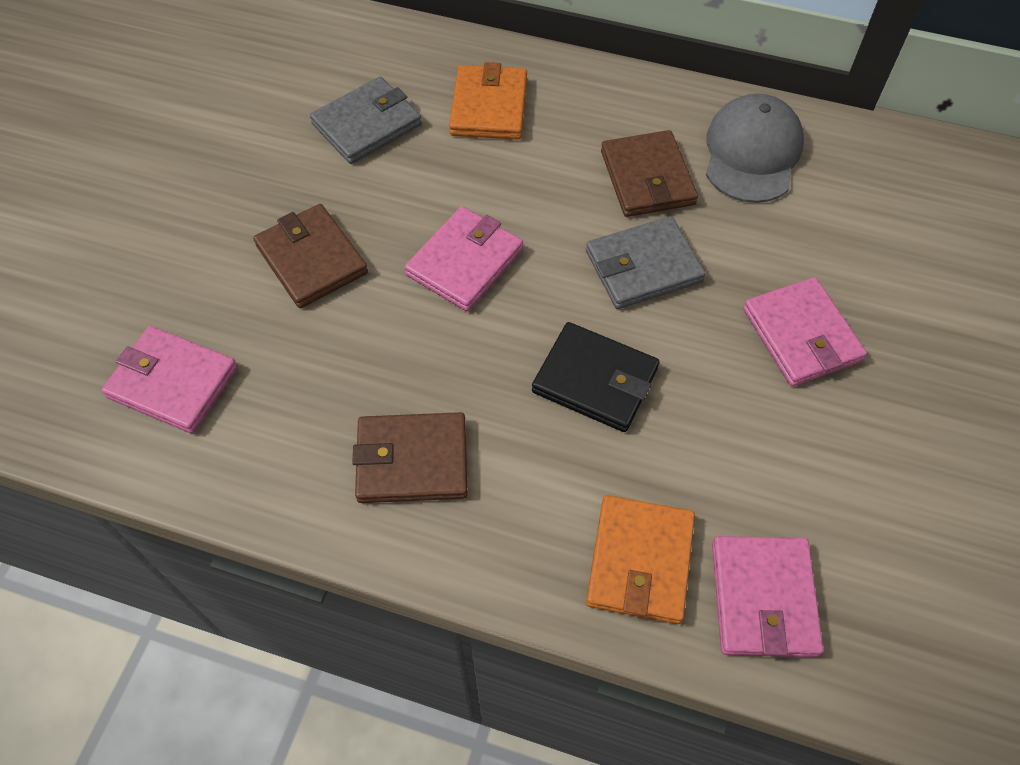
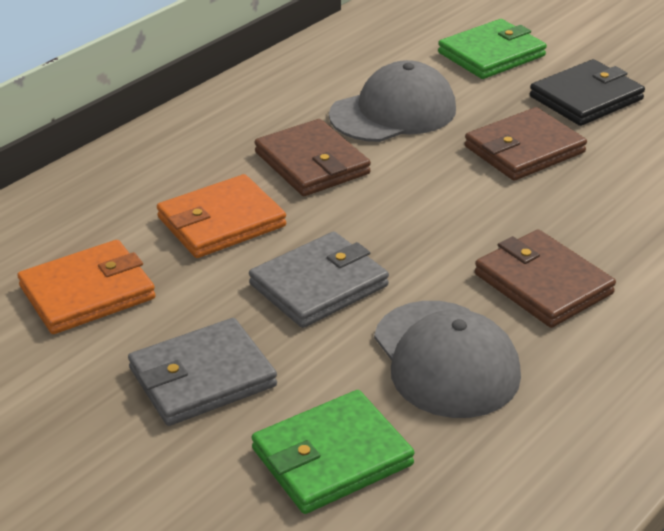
green wallet: none = 0 -> [252,390,415,514] [438,19,547,79] = 2
grey cap: [706,93,804,203] = 1 -> [329,60,456,142] [374,301,521,418] = 2
pink wallet: [101,326,238,434] [405,206,523,311] [712,536,824,657] [743,277,867,386] = 4 -> none = 0

